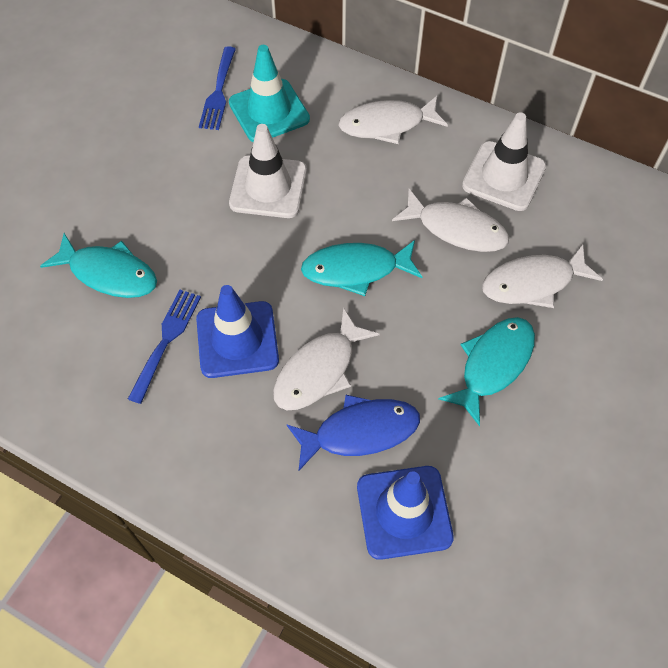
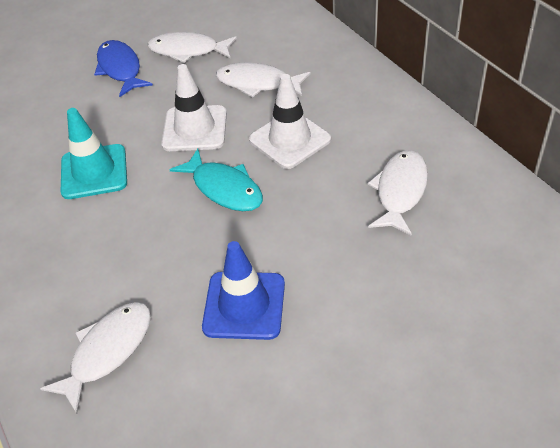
blue fork: [128,290,201,404] [199,46,236,130] = 2 -> none = 0
blue traffic cone: [196,285,279,378] [357,466,454,560] = 2 -> [202,241,285,340] = 1
turquoise fish: [40,233,157,298] [301,240,422,296] [438,317,535,426] = 3 -> [170,149,263,211] = 1

